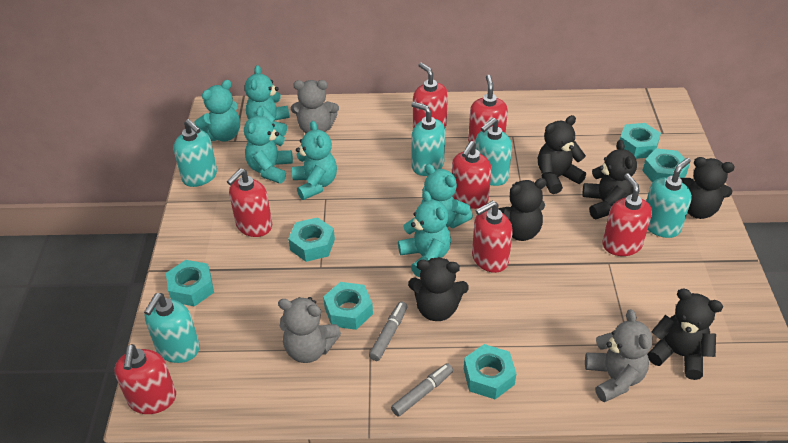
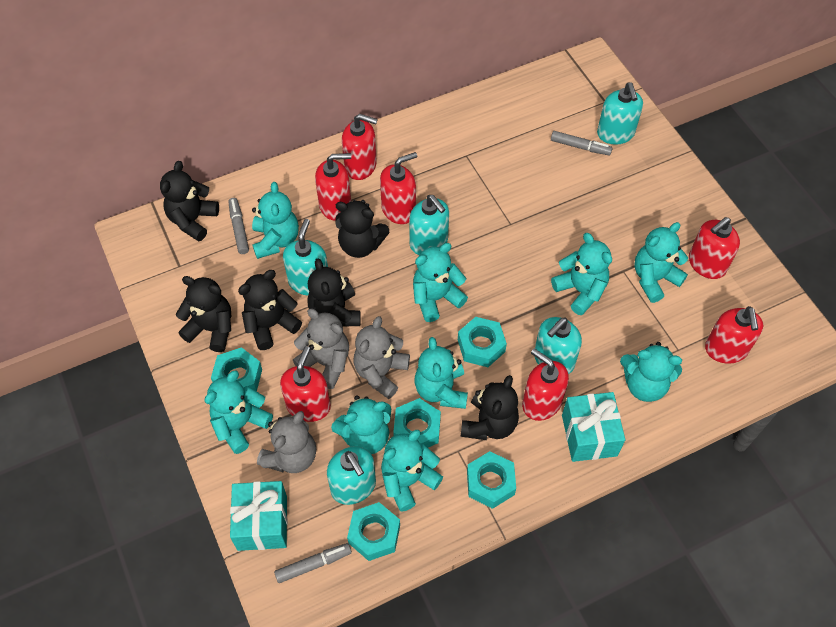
grey marker: [369,301,407,361] [391,363,453,417] = 2 -> [228,198,249,254] [274,543,352,583] [551,131,613,155] = 3
turquoise gift: none = 0 -> [230,481,288,551] [562,392,625,462] = 2
turquoise nut: [166,260,214,306] [288,217,335,262] [323,282,373,330] [464,344,516,399] [620,123,661,159] [642,148,690,183] = 6 -> [211,347,262,392] [347,502,400,561] [393,398,441,448] [458,317,507,367] [467,451,516,509] = 5
turquoise teddy bear: [195,80,240,141] [244,107,293,184] [245,65,290,136] [292,121,337,200] [398,191,451,277] [421,164,473,228] = 6 -> [204,370,273,454] [252,182,299,259] [331,395,391,454] [381,430,443,512] [413,243,468,322] [415,337,468,409] [551,233,612,315] [620,342,682,402] [634,222,688,303] = 9

